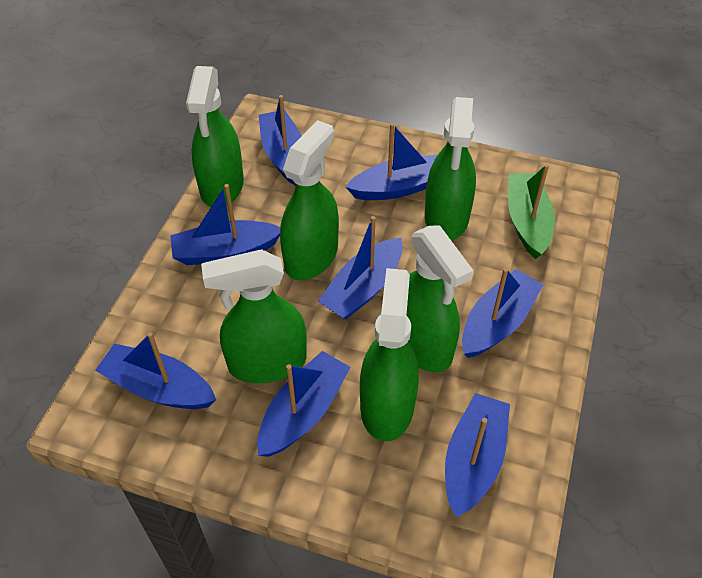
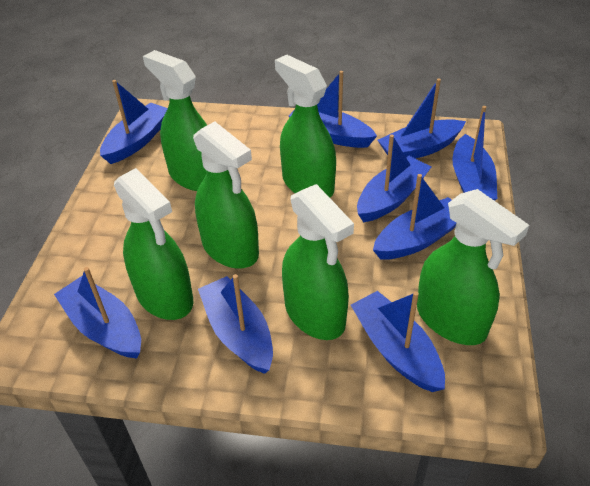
blue boat: [95,332,216,409] [170,184,280,265] [257,351,351,457] [259,95,302,186] [318,216,403,320] [346,123,438,200] [445,393,510,517] [462,268,544,358] = 8 -> [54,267,141,359] [100,80,168,164] [198,274,273,374] [289,71,377,148] [351,291,445,392] [357,134,431,222] [373,174,456,260] [378,78,466,159] [452,106,497,201] = 9
green boat: [508,164,555,259] = 1 -> none = 0

